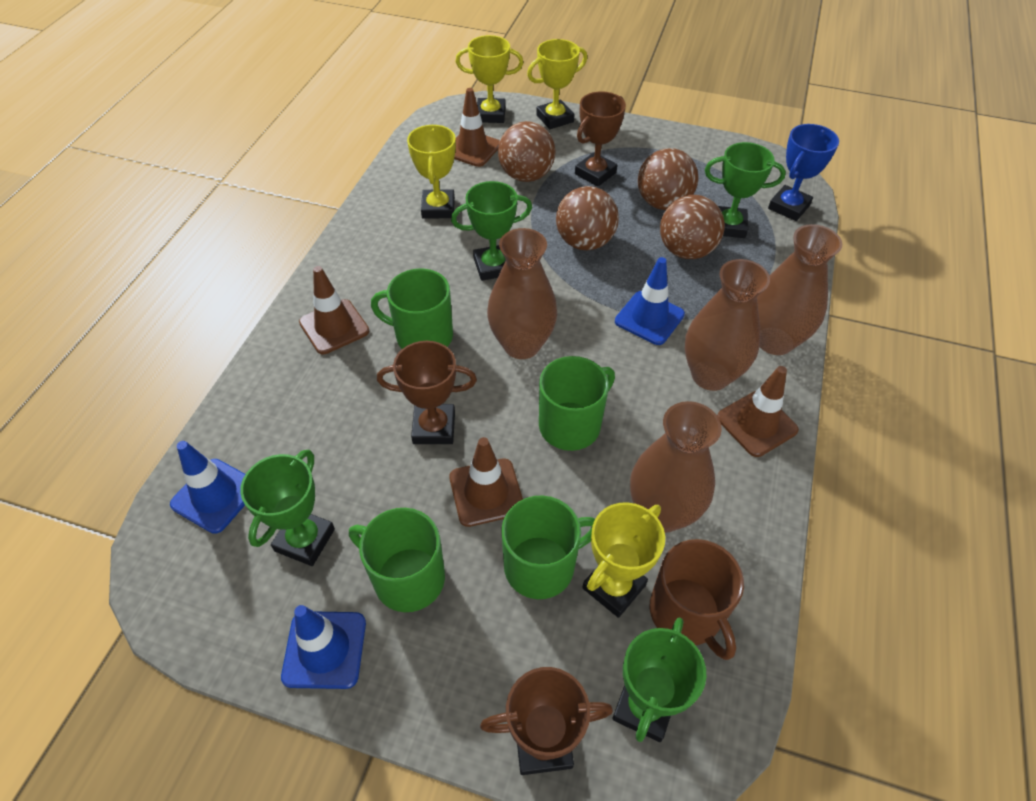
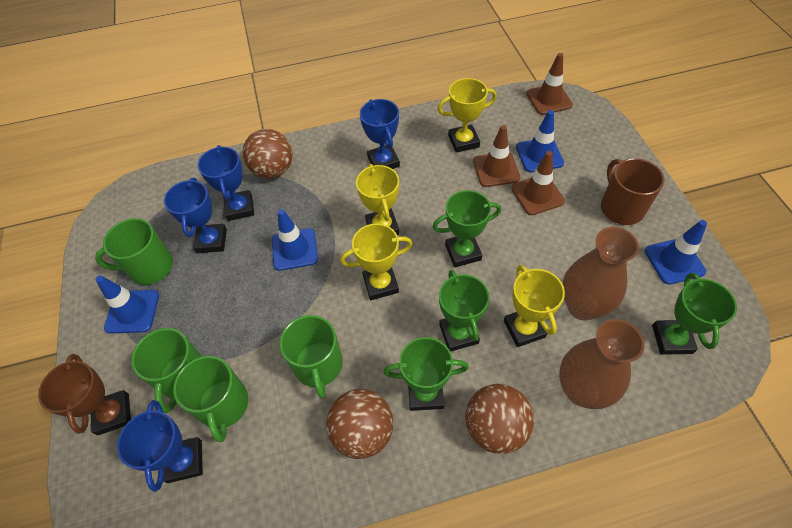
blue traffic cone: [170,441,245,534] [281,605,366,689] [615,257,685,345] = 3 -> [95,276,159,334] [272,209,318,271] [516,110,564,172] [645,220,707,285] = 4
blue trophy: [768,124,839,221] = 1 -> [117,400,203,492] [164,178,227,253] [198,145,254,221] [360,99,400,169] = 4
brown ball: [498,121,555,182] [556,186,619,250] [638,148,698,210] [660,195,725,259] = 4 -> [242,129,292,179] [326,389,393,459] [465,384,534,454] = 3
brown traffic cone: [299,266,369,354] [449,437,523,527] [454,88,500,167] [717,366,799,457] = 4 -> [473,125,520,187] [511,151,565,215] [526,53,573,115] = 3
brown trophy: [377,341,477,444] [480,667,613,775] [575,91,626,187] = 3 -> [38,354,131,435] = 1
brown vase: [487,228,557,359] [630,401,722,533] [685,259,770,391] [757,224,842,355] = 4 -> [559,319,645,409] [563,227,639,321] = 2

